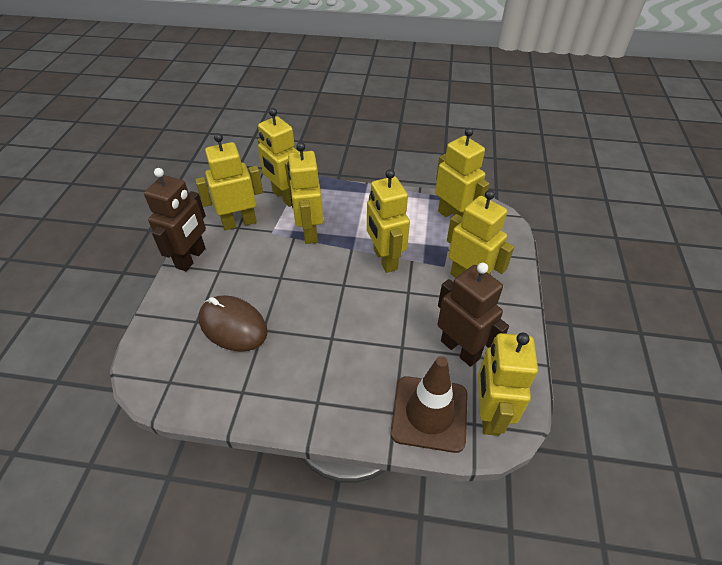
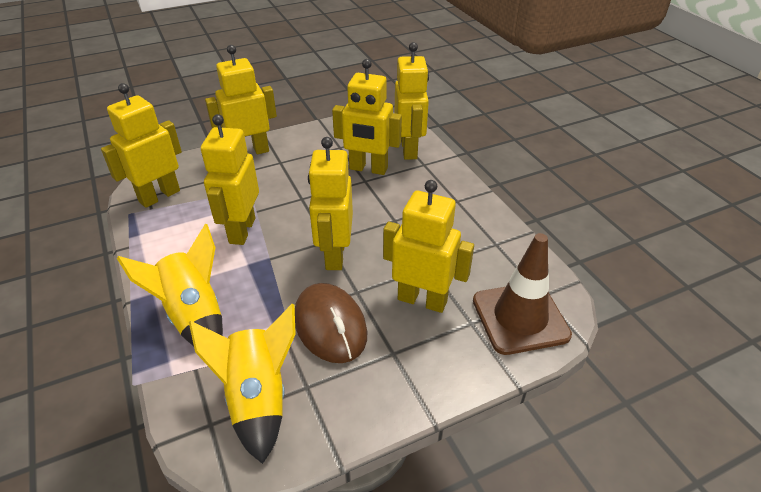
brown robot: [144,168,206,271] [438,263,509,367] = 2 -> none = 0
yellow rocket: none = 0 -> [117,224,223,346] [189,304,296,464] = 2

